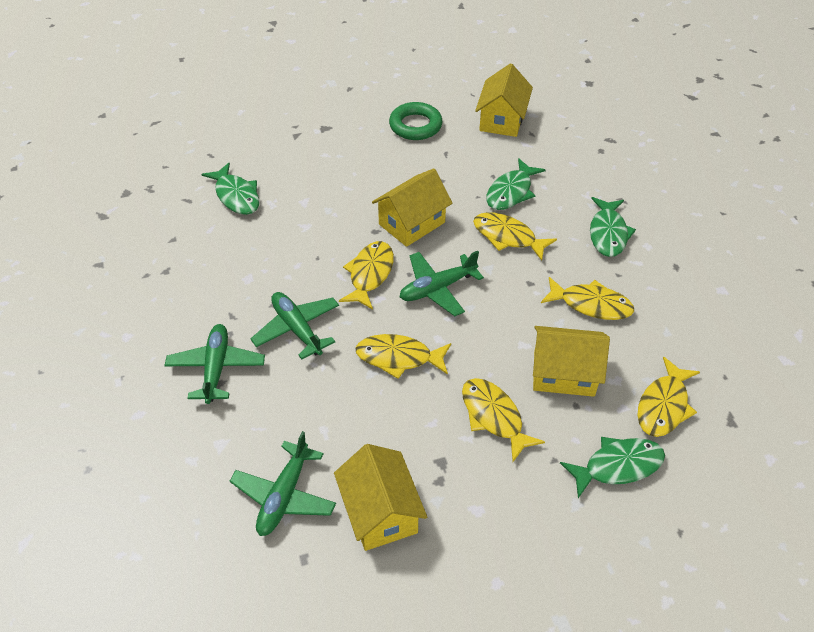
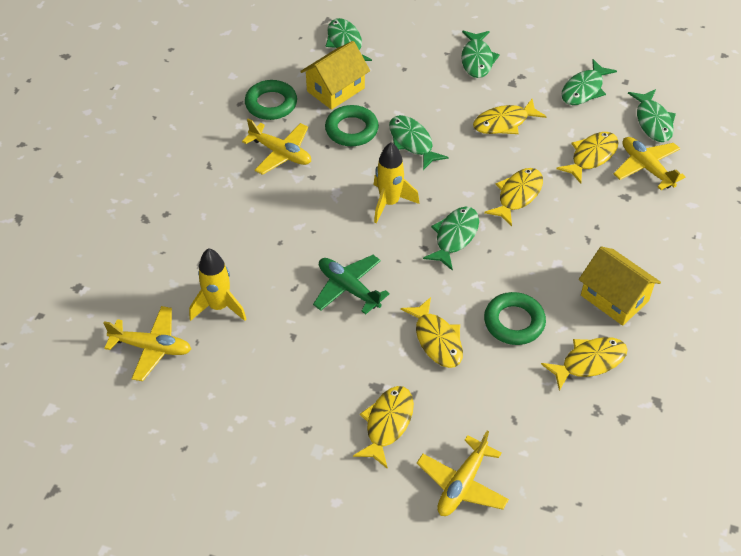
green fish: [201,163,259,215] [486,158,545,210] [560,437,665,498] [590,197,636,257] = 4 -> [326,18,372,61] [389,115,448,170] [423,207,479,271] [461,30,500,78] [561,59,617,105] [628,89,676,142] = 6
green plane: [164,324,265,404] [230,431,336,536] [250,292,339,360] [400,251,484,316] = 4 -> [313,255,390,315] = 1
green ring: [389,102,442,140] = 1 -> [245,80,297,120] [325,105,379,146] [484,292,546,345] = 3
yellow house: [334,444,427,551] [372,168,453,247] [475,63,533,137] [533,326,610,397] = 4 -> [300,41,370,110] [579,246,661,326] = 2
yellow plane: none = 0 -> [103,306,191,381] [242,119,311,175] [417,431,509,516] [614,137,685,190] = 4
yellow rocket: none = 0 -> [189,248,246,321] [374,142,420,223] = 2

